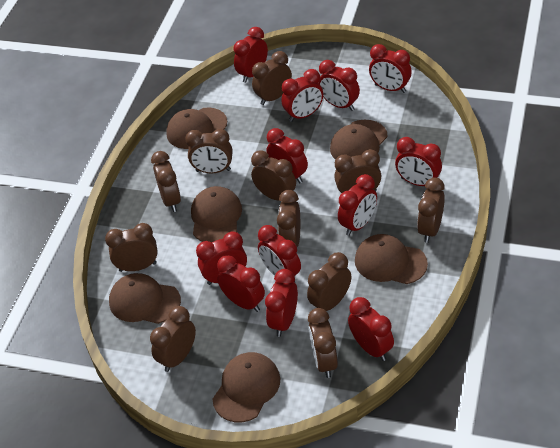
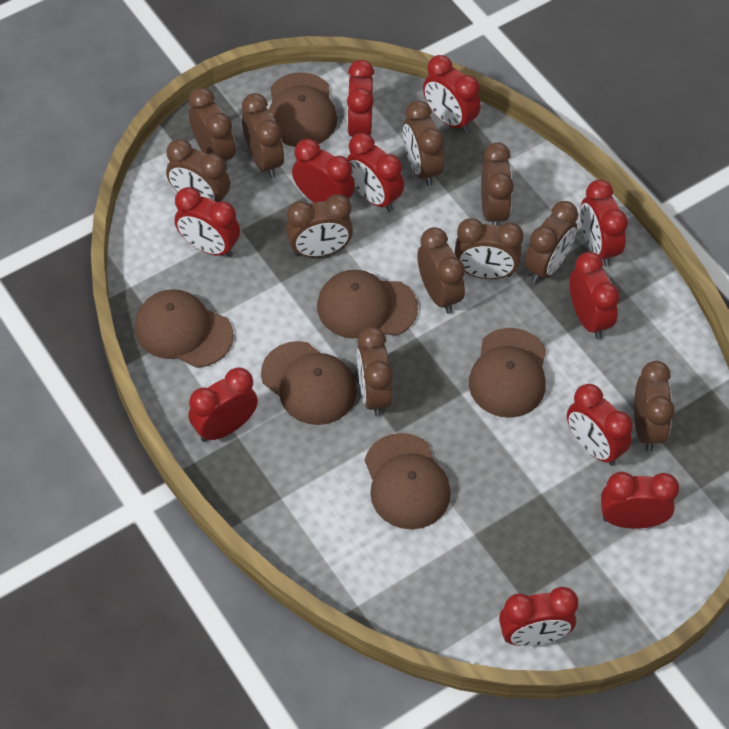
red clock: [196,231,247,285] [217,255,265,312] [233,27,268,83] [258,225,301,283] [265,269,298,337] [266,128,308,183] [281,69,323,122] [318,60,360,111] [338,174,377,236] [348,297,394,361] [369,44,412,93] [395,137,442,186] = 12 -> [175,187,240,258] [188,368,258,442] [292,139,355,203] [347,60,374,137] [347,133,404,212] [423,55,481,133] [499,587,579,646] [567,384,633,466] [570,252,620,339] [580,180,628,267] [601,472,679,529] = 11

